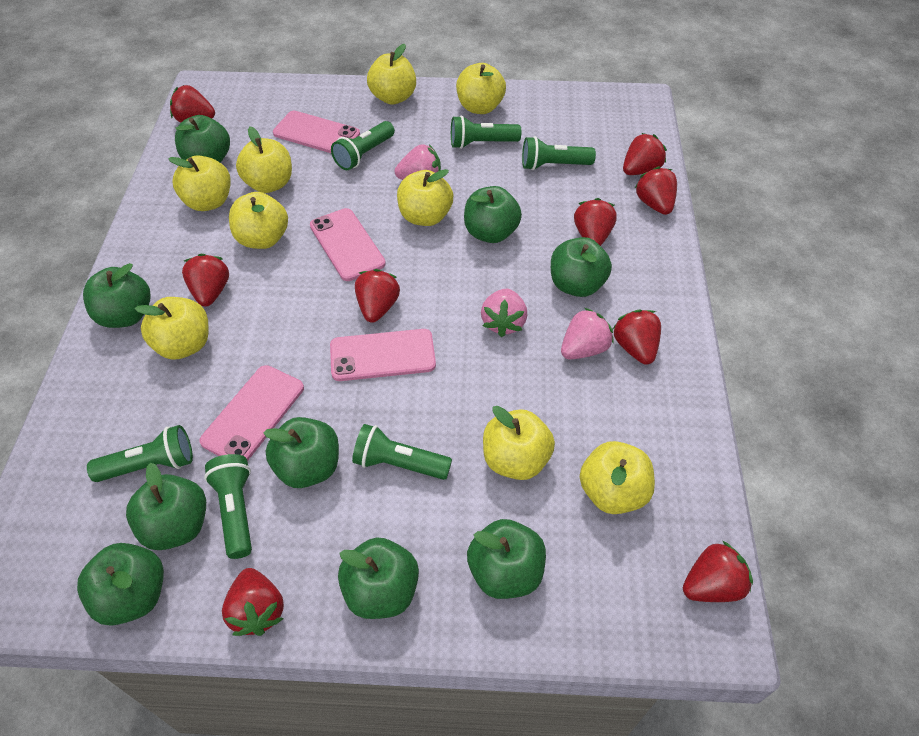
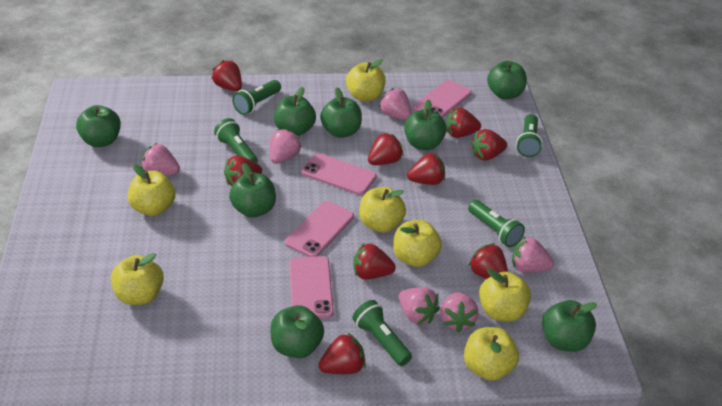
green apple: [77,543,164,626] [83,263,151,328] [126,463,206,550] [175,115,230,163] [263,417,339,488] [338,537,419,619] [464,186,522,243] [467,519,546,599] [551,237,612,297] = 9 -> [76,105,121,147] [229,163,276,218] [271,305,324,358] [274,87,316,136] [320,88,362,138] [404,99,447,150] [487,61,527,99] [542,300,597,352] = 8
green flashlight: [87,425,193,482] [204,454,252,559] [331,121,395,170] [352,424,452,480] [451,115,521,149] [522,136,596,170] = 6 -> [214,118,258,163] [232,80,281,115] [352,300,412,366] [468,200,525,247] [516,114,543,157] = 5
pink strawberry: [395,144,441,180] [481,289,527,337] [561,308,614,359] = 3 -> [141,143,180,176] [270,129,302,164] [379,88,411,120] [399,287,440,325] [440,292,479,333] [512,236,554,273] = 6
yellow apple: [135,297,209,360] [168,155,230,211] [229,192,288,249] [236,126,292,193] [367,44,416,105] [397,169,453,226] [456,63,506,114] [483,406,555,480] [580,441,655,514] = 9 -> [111,253,164,305] [128,165,175,216] [346,59,386,101] [359,187,406,232] [393,220,442,267] [464,327,519,381] [479,269,531,321] = 7

